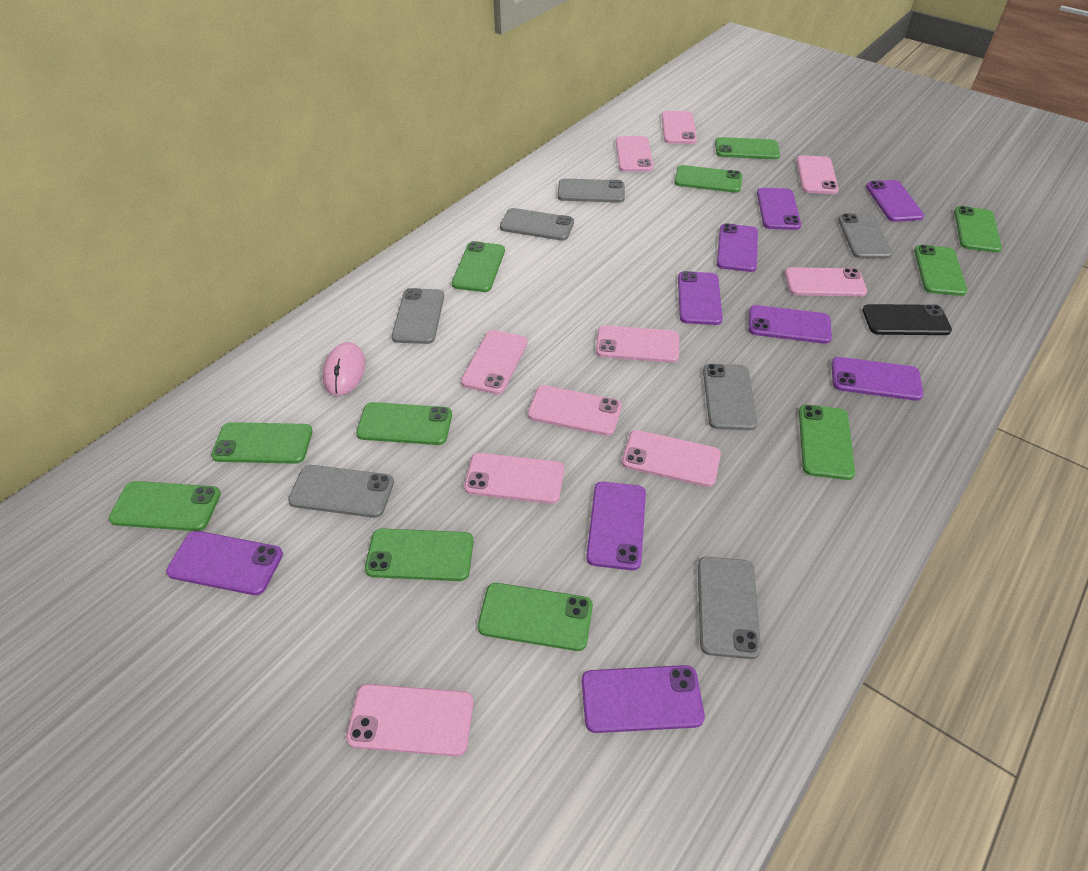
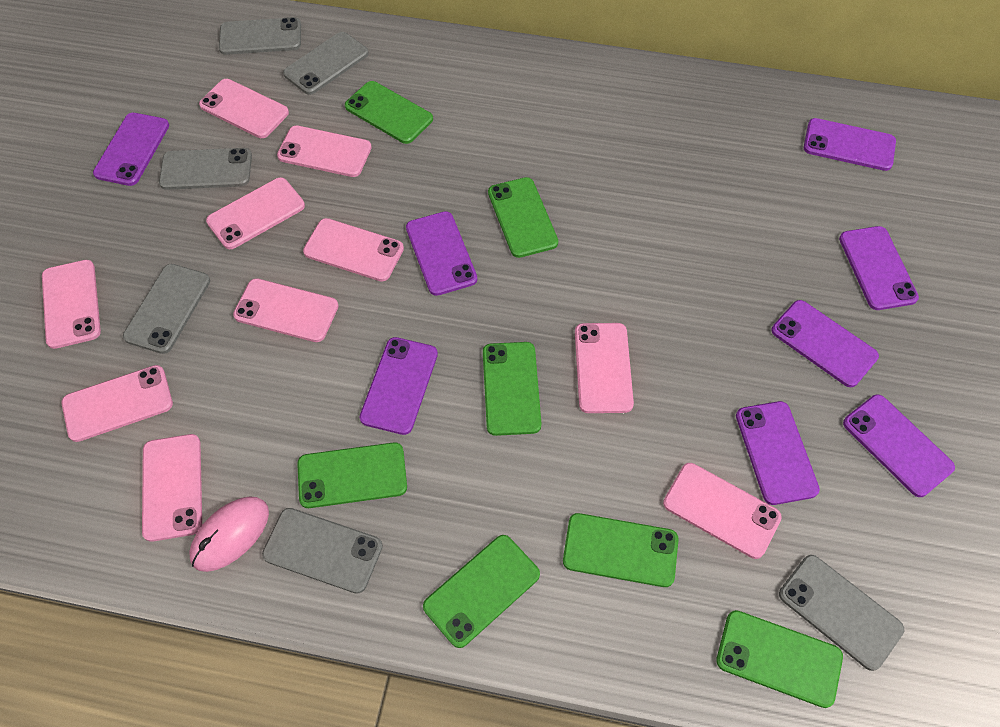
black phone: [863,304,952,335] = 1 -> none = 0
green phone: [109,481,221,531] [211,422,313,464] [356,402,452,445] [365,529,473,581] [452,241,505,292] [478,583,593,651] [674,165,742,193] [715,137,780,159] [799,405,855,480] [914,245,967,296] [954,206,1002,253] = 11 -> [297,442,407,508] [345,81,433,144] [423,535,540,648] [483,342,542,436] [488,177,558,258] [563,513,679,587] [716,610,843,708] = 7
grey phone: [288,465,394,518] [392,288,444,344] [500,208,574,241] [558,178,625,203] [698,557,761,659] [703,364,758,430] [838,213,893,258] = 7 -> [123,264,210,354] [159,148,252,190] [219,17,301,55] [262,508,383,594] [283,32,369,95] [779,555,904,671] = 6
purple phone: [166,531,283,595] [582,665,705,733] [586,482,646,570] [678,271,723,325] [717,223,758,272] [749,305,832,344] [757,188,801,230] [831,357,923,401] [866,180,924,222] = 9 -> [93,113,169,186] [359,337,438,435] [406,211,477,296] [736,401,820,505] [772,300,879,387] [804,118,896,171] [839,226,919,310] [843,394,955,497] = 8

